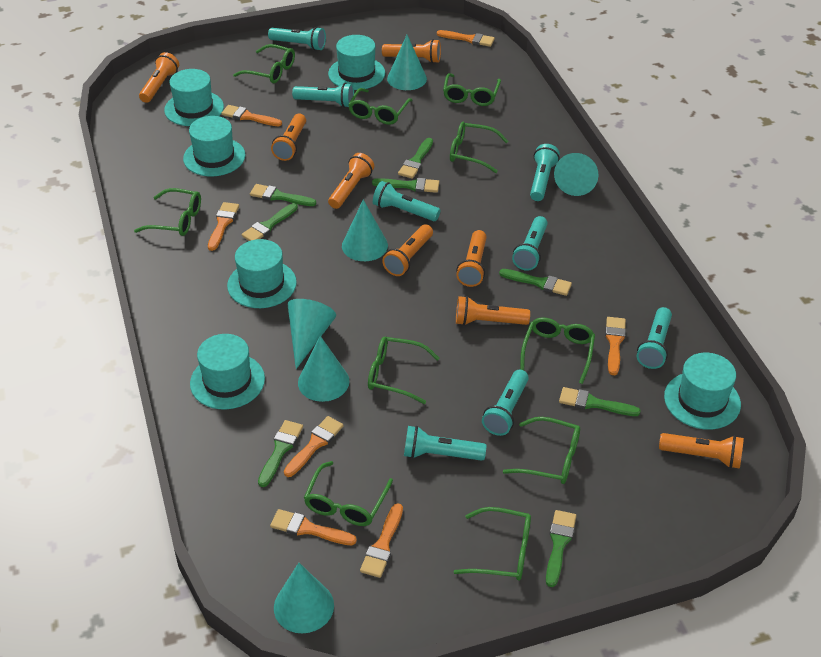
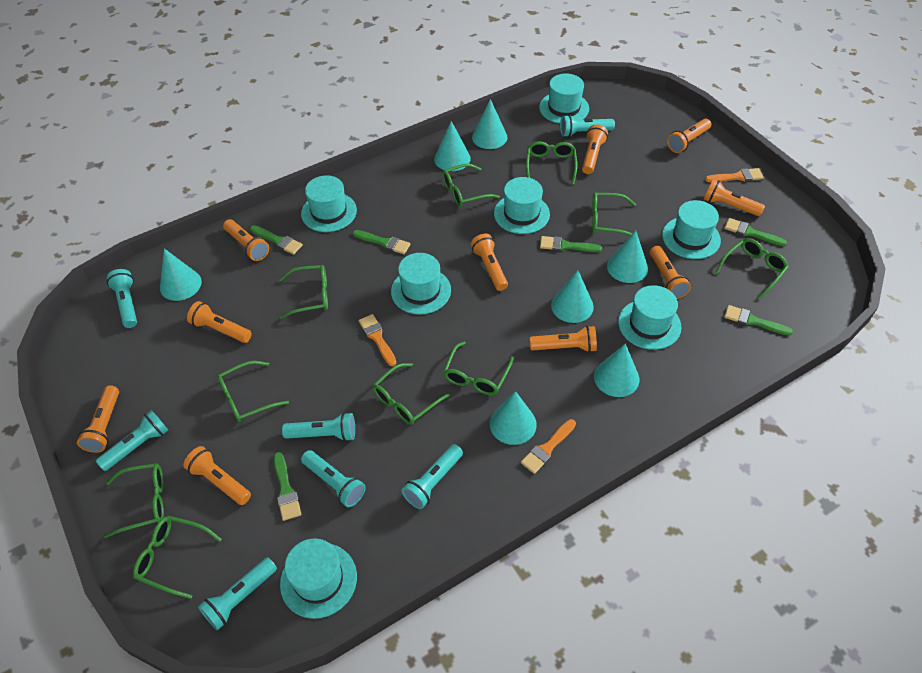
green brush: [242,203,298,241] [250,184,316,206] [258,420,303,487] [372,178,439,193] [398,138,433,179] [499,269,572,296] [546,510,576,587] [559,387,641,416] = 8 -> [250,225,303,255] [274,452,301,521] [353,230,410,254] [540,236,602,252] [724,218,787,246] [724,305,793,336] = 6
orange brush: [208,202,239,251] [221,105,282,126] [270,509,357,545] [284,416,344,477] [360,503,403,578] [437,30,495,47] [605,317,626,375] = 7 -> [359,314,396,366] [521,419,576,474] [705,168,764,182] = 3
orange flashlight: [139,52,179,103] [271,114,306,161] [328,153,374,209] [382,39,441,63] [382,224,433,276] [456,230,487,287] [456,296,530,326] [659,433,744,469] = 8 -> [77,385,119,453] [183,446,251,505] [187,301,252,343] [223,219,269,261] [471,234,508,291] [530,326,597,352] [582,124,608,174] [650,246,691,299] [667,119,711,153] [704,179,765,216] = 10
turquoise cone: [274,563,334,633] [288,299,336,369] [298,336,349,402] [342,200,388,261] [387,35,427,90] [554,153,598,196] = 6 -> [160,248,202,301] [434,121,471,171] [472,99,507,149] [490,391,537,445] [551,270,594,323] [594,344,639,397] [607,231,648,283] = 7
turquoise flashlight: [268,27,326,51] [292,83,354,108] [373,181,440,221] [404,426,486,461] [482,370,529,436] [512,216,548,271] [530,144,560,201] [637,307,672,369] = 8 -> [96,410,168,471] [107,269,137,328] [198,557,277,630] [282,413,355,442] [301,450,366,507] [401,444,463,509] [560,115,615,137] = 7
turquoise hat: [164,69,224,126] [183,116,246,176] [190,334,265,409] [227,239,297,308] [328,35,385,90] [664,353,741,430] = 6 -> [280,538,357,619] [301,175,357,232] [391,253,451,315] [494,177,550,234] [539,73,589,124] [618,285,682,350] [662,200,721,259] = 7

